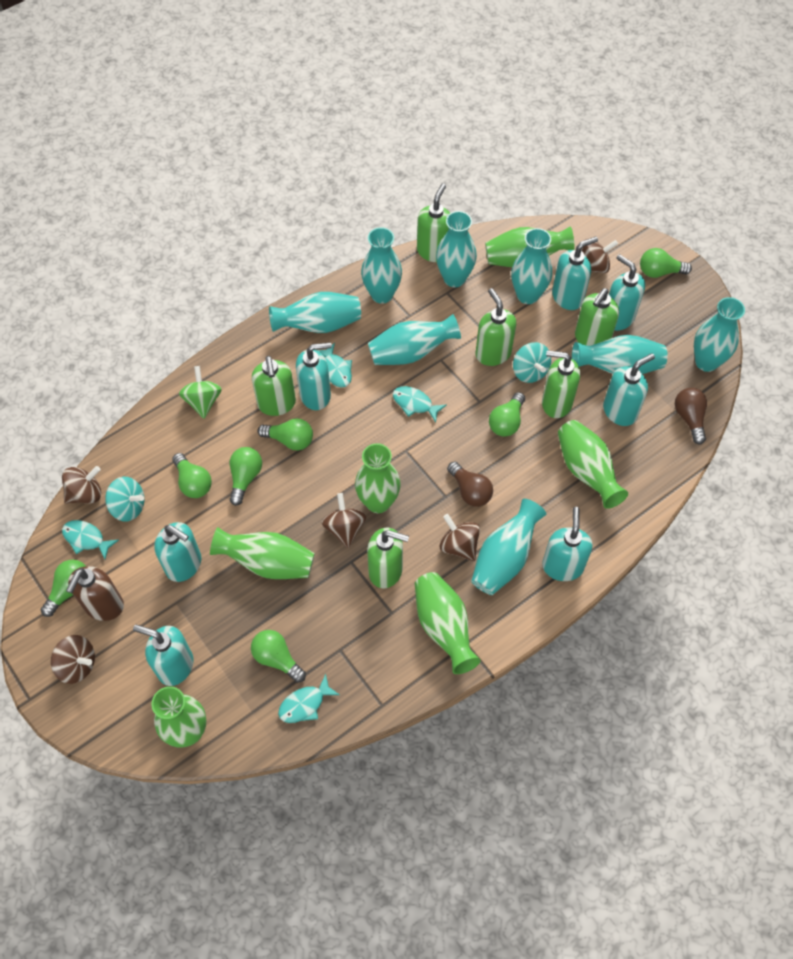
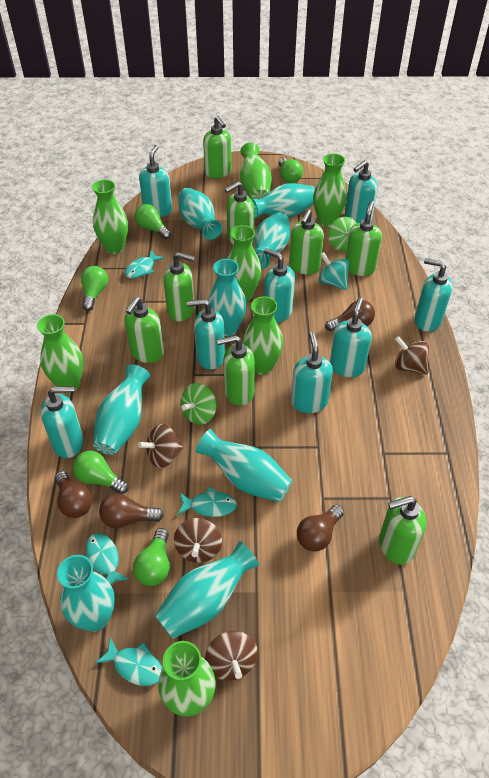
brown light bulb: [447,462,493,507] [675,388,707,445] = 2 -> [54,471,92,518] [99,493,164,528] [297,505,344,551] [325,300,375,331] = 4
brown soap dispenser: [66,566,124,621] = 1 -> none = 0
brown spinning top: [51,635,95,684] [62,466,101,504] [321,493,366,548] [440,514,480,561] [582,239,618,273] = 5 -> [138,424,184,468] [174,518,222,563] [205,631,258,680] [395,336,429,375] = 4
green light bulb: [41,560,86,617] [172,453,212,498] [230,447,262,506] [251,630,306,683] [258,418,313,450] [489,392,525,437] [640,248,692,278] = 7 -> [73,451,128,494] [81,266,108,311] [133,528,170,586] [135,204,171,239] [279,158,303,183] = 5
green soap dispenser: [252,356,296,416] [367,527,409,588] [417,184,450,262] [476,288,516,366] [542,350,580,418] [575,288,619,346] = 6 -> [124,297,164,363] [163,252,195,321] [203,116,231,179] [217,335,255,406] [225,181,254,245] [289,209,324,275] [345,201,382,276] [379,496,426,565] = 8
green spinning top: [179,366,222,419] = 1 -> [180,383,217,425] [328,217,357,252] = 2
green vase: [151,686,206,747] [210,527,315,579] [355,443,401,513] [415,572,481,674] [485,226,575,267] [558,420,628,509] = 6 -> [37,314,84,393] [92,180,128,254] [158,641,216,716] [227,225,261,301] [240,142,272,199] [243,297,283,375] [313,153,347,227] = 7
turquoise soap dispenser: [133,625,194,686] [154,522,201,582] [296,342,332,410] [542,507,593,581] [552,236,598,310] [603,353,655,426] [609,254,645,331] = 7 -> [41,386,83,458] [139,145,172,217] [187,299,225,369] [263,248,295,323] [291,332,333,413] [330,298,372,377] [345,160,378,223] [415,258,453,332] = 8
turquoise spinning top: [105,477,144,521] [513,342,551,383] = 2 -> [318,252,350,290] = 1

